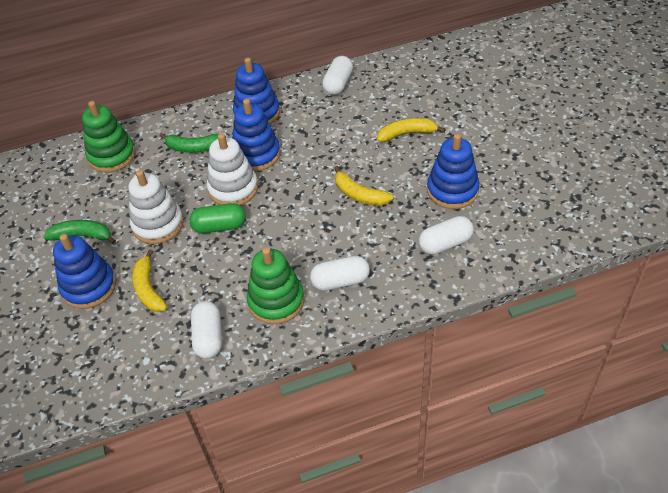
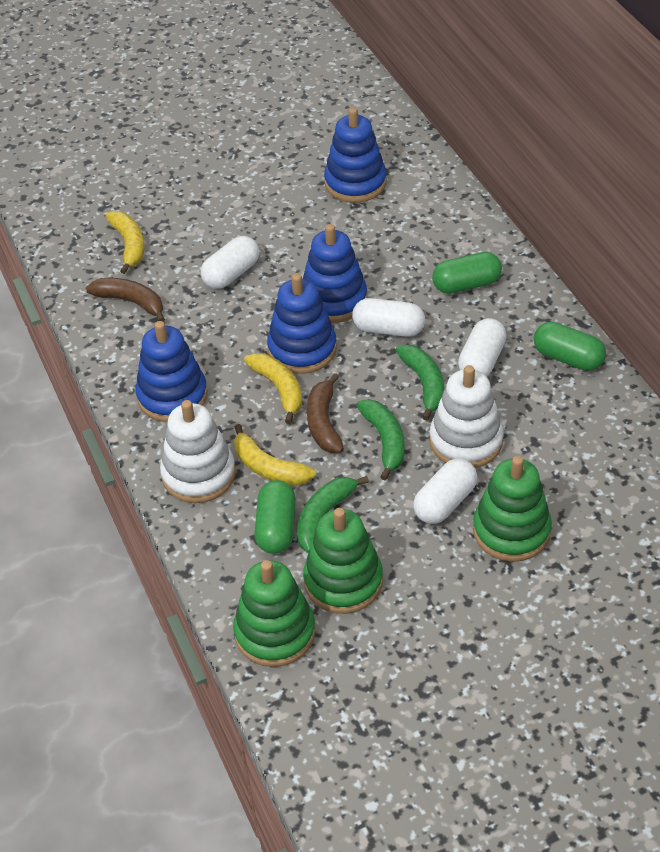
brown banana: none = 0 -> [86,278,165,322] [307,373,344,453] = 2
green banana: [43,220,116,244] [159,133,226,153] = 2 -> [297,476,369,553] [356,399,405,481] [396,345,445,421] = 3
green capsule: [189,203,246,233] = 1 -> [255,480,296,554] [432,252,502,294] [534,322,606,371] = 3
green stacking toy: [82,101,136,173] [247,247,304,324] = 2 -> [233,560,316,667] [303,508,383,614] [473,456,552,562] = 3

